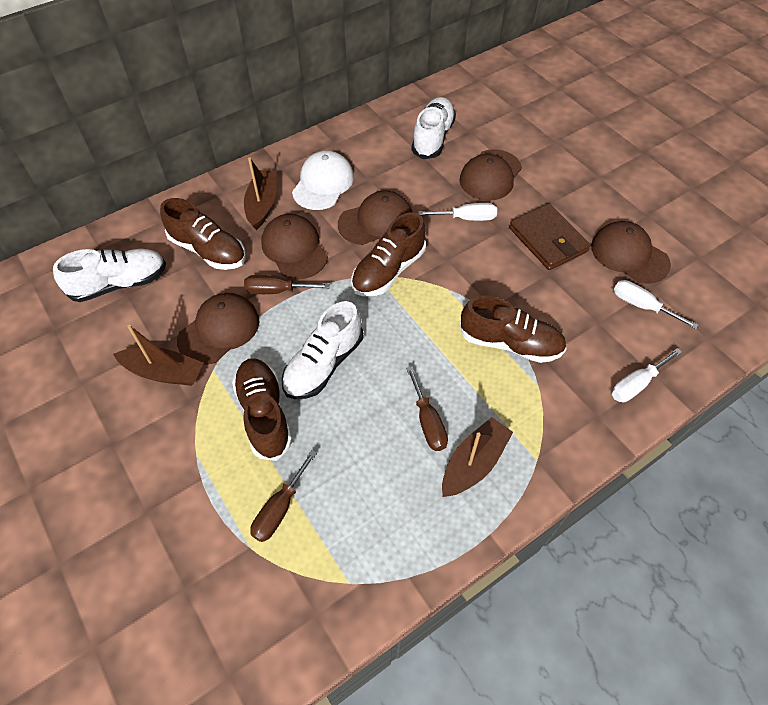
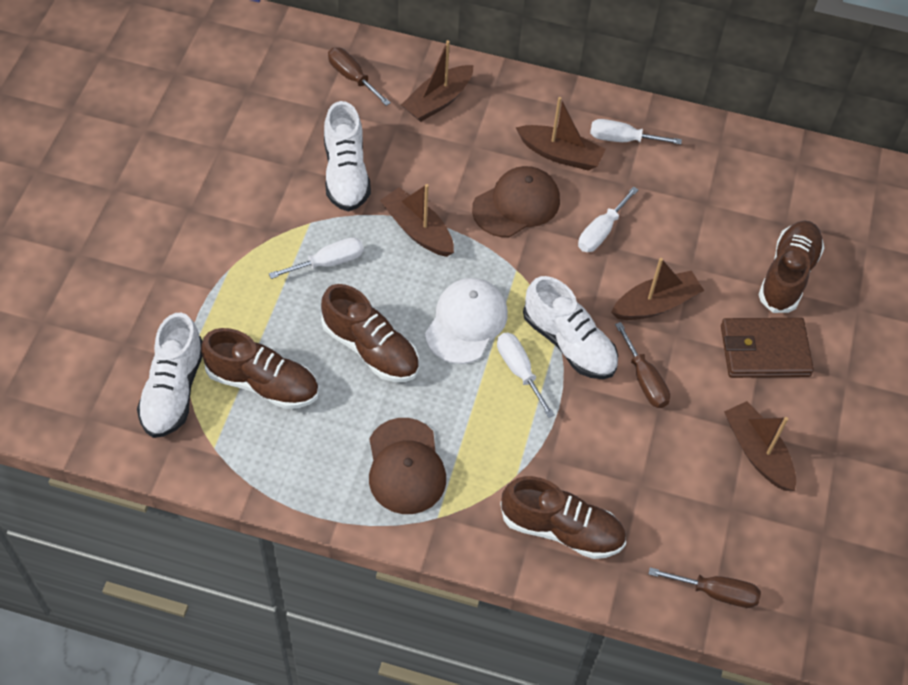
brown boat: [113,325,203,386] [244,157,276,230] [442,417,513,497] = 3 -> [380,184,454,257] [401,40,474,122] [516,97,606,171] [611,258,704,320] [724,401,796,491] = 5
brown cap: [177,293,259,365] [262,214,328,279] [338,190,413,245] [459,149,522,201] [591,221,671,284] = 5 -> [369,418,446,514] [472,166,560,237] = 2
white screwdriver: [418,203,497,221] [612,348,682,402] [614,280,698,329] = 3 -> [269,237,364,279] [497,333,555,418] [578,186,639,252] [590,119,682,144] = 4

